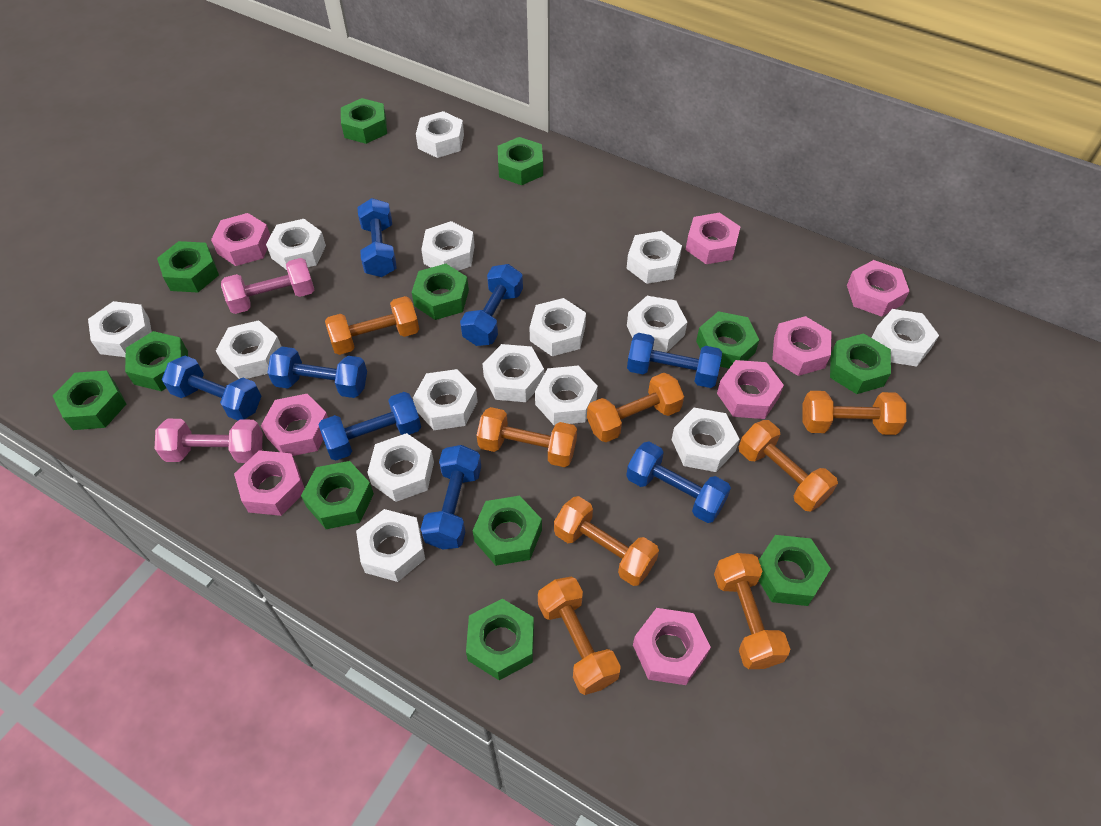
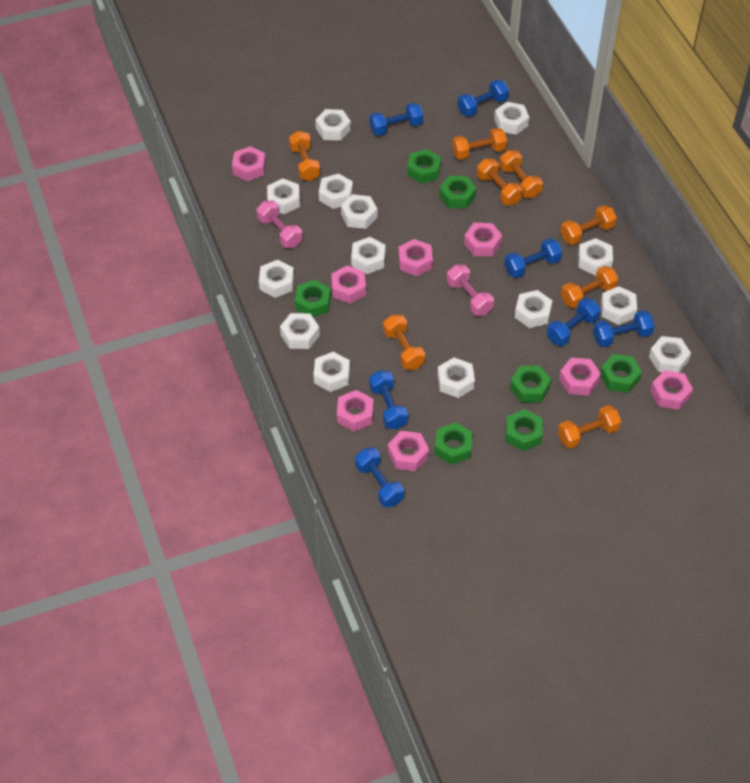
blue dumbbell: [162,356,261,421] [267,347,367,398] [318,392,421,460] [357,198,397,277] [421,445,481,549] [460,264,523,346] [626,442,731,523] [627,333,722,388] = 8 -> [355,448,404,507] [369,103,423,136] [369,370,408,429] [458,79,509,117] [504,238,562,278] [547,298,601,346] [593,310,655,347] = 7
green nut: [53,370,126,430] [125,331,188,391] [157,241,219,293] [301,461,374,529] [341,98,387,144] [412,264,469,320] [466,599,534,680] [472,496,542,566] [498,137,543,185] [696,311,759,368] [759,535,831,606] [830,333,891,394] = 12 -> [295,280,331,317] [407,149,441,184] [435,422,473,465] [439,176,476,208] [506,409,543,451] [510,366,551,403] [600,354,642,393] = 7
white nut: [88,301,152,357] [216,320,282,379] [266,219,326,270] [356,509,425,582] [367,433,434,502] [413,369,478,430] [416,111,464,158] [421,221,475,271] [482,344,544,402] [529,298,586,356] [535,366,598,425] [627,231,682,284] [627,296,687,353] [672,408,740,472] [872,309,939,367] = 15 -> [259,260,294,298] [267,179,300,214] [280,313,320,349] [314,352,350,392] [315,109,351,141] [319,173,353,209] [341,194,377,229] [351,237,385,274] [437,358,475,398] [494,102,529,135] [515,290,552,328] [578,238,613,275] [601,286,637,325] [649,336,691,373] = 14

